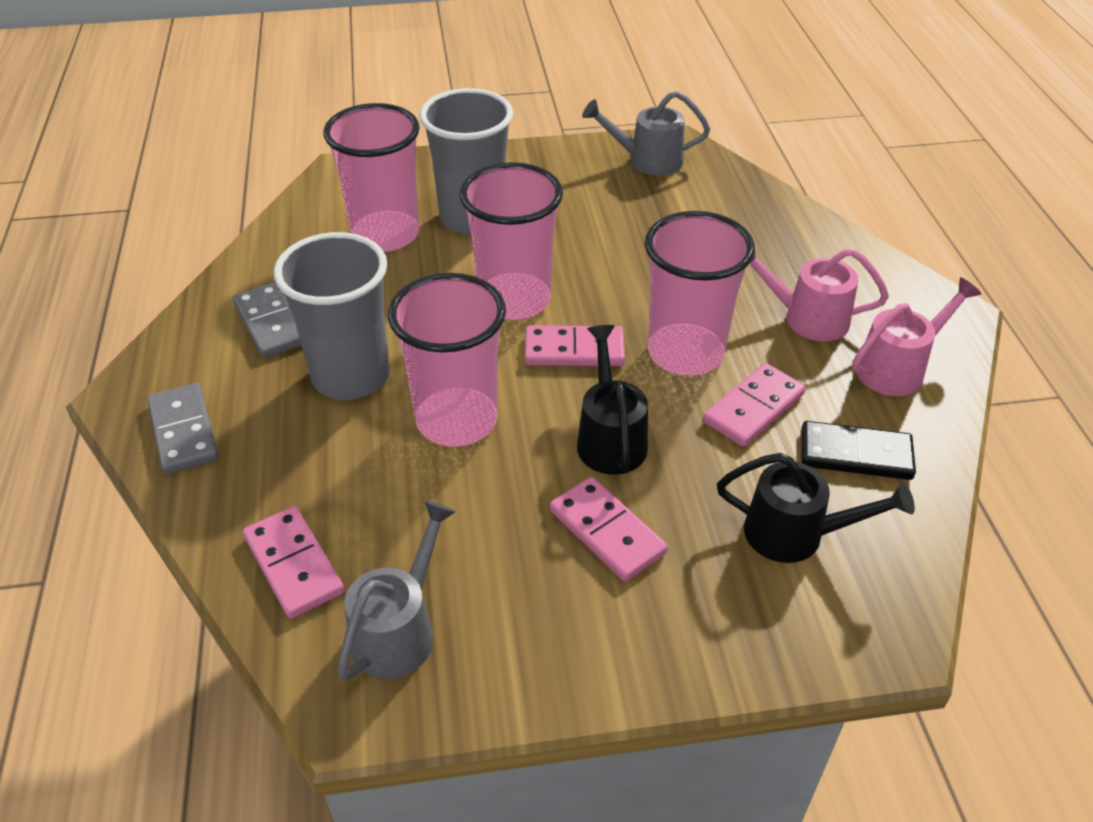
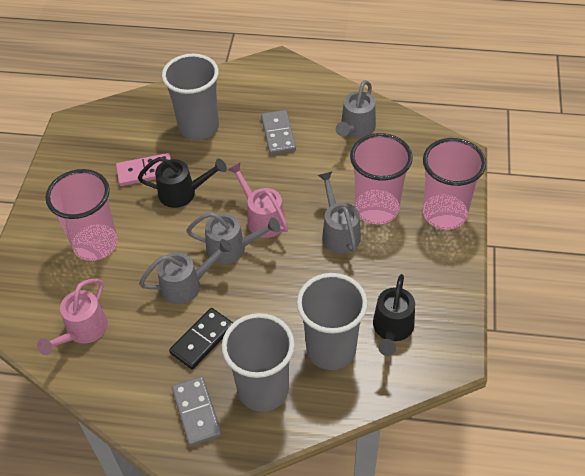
grey cup: [274,232,390,400] [419,88,513,235] = 2 -> [162,54,219,140] [222,313,295,412] [297,273,368,370] = 3
grey watering can: [337,501,456,681] [582,91,710,176] = 2 -> [139,239,233,304] [186,212,280,264] [318,172,361,253] [336,80,376,138] = 4
pink cup: [323,103,420,252] [388,273,506,447] [460,162,563,320] [645,211,755,376] = 4 -> [45,169,118,261] [350,133,413,224] [423,138,486,229] = 3
pink domino: [243,506,344,619] [525,325,625,366] [550,477,668,581] [703,363,806,447] = 4 -> [116,153,171,186] = 1

